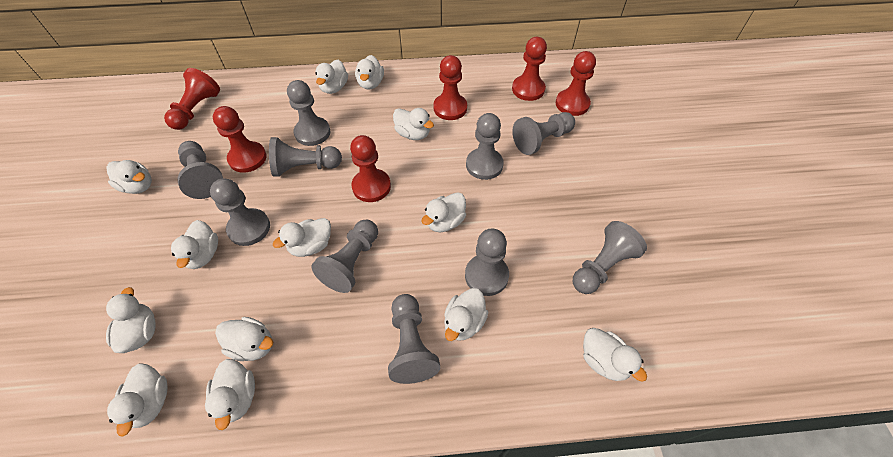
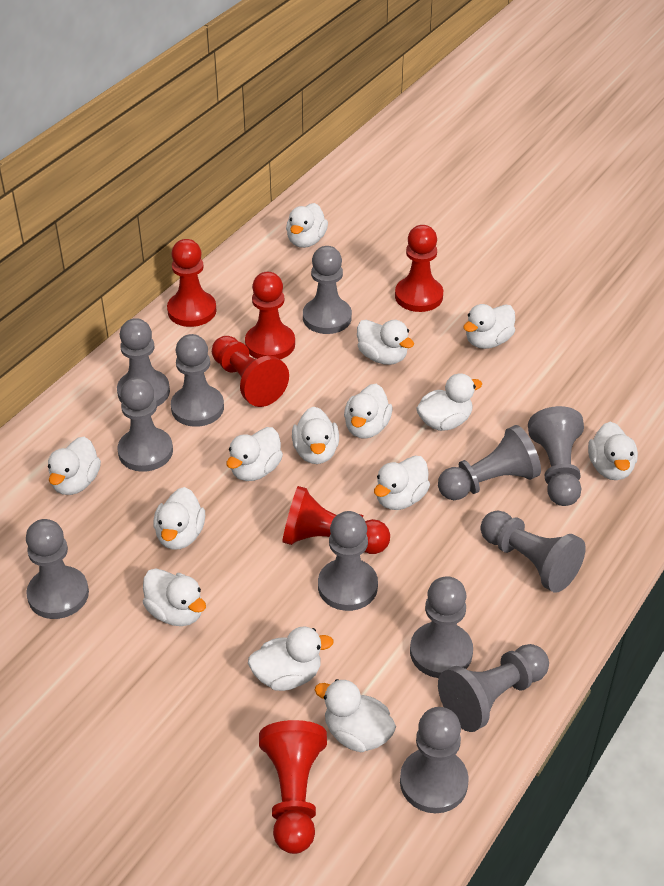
grey pawn: [178,141,223,199] [210,178,270,246] [269,137,342,176] [287,80,330,146] [312,220,378,293] [388,294,440,384] [465,229,509,296] [466,113,504,180] [512,112,575,155] [573,221,647,294] = 10 -> [26,519,89,619] [117,318,170,406] [117,377,173,472] [171,334,224,427] [303,246,352,334] [318,511,378,611] [400,707,469,813] [410,576,473,678] [438,425,541,500] [438,644,549,732] [481,511,586,593] [528,406,584,506] = 12
white duck: [106,160,152,194] [106,287,155,353] [107,363,167,437] [171,220,218,269] [205,359,255,430] [215,317,273,361] [273,218,331,257] [315,60,348,94] [355,55,384,90] [393,108,434,140] [421,192,466,232] [444,288,488,341] [583,328,647,382] = 13 -> [48,437,101,495] [143,568,206,626] [153,487,205,550] [226,427,283,481] [248,626,334,691] [286,203,328,248] [292,406,339,464] [315,679,396,752] [344,384,392,439] [357,319,414,365] [374,456,430,510] [416,373,482,431] [463,304,515,349] [588,422,638,480] = 14

